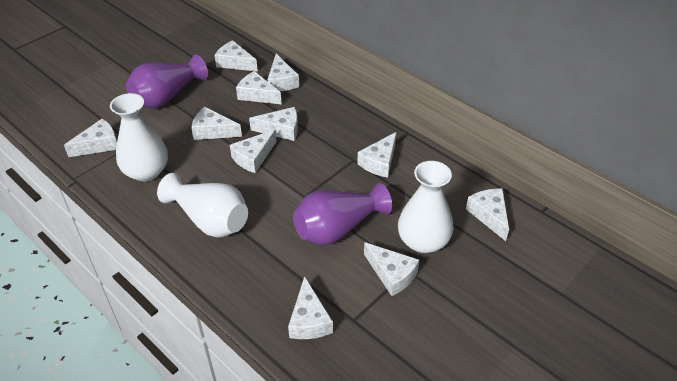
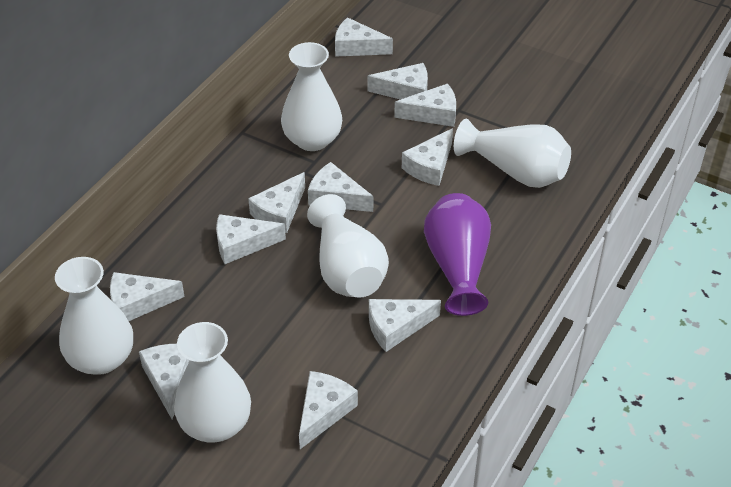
purple vase: [126,55,208,109] [293,183,392,246] = 2 -> [424,193,491,316] = 1
white vase: [110,93,168,182] [157,173,248,238] [398,161,453,253] = 3 -> [55,257,133,375] [174,322,251,443] [281,42,342,151] [307,194,389,298] [454,119,571,188] = 5

